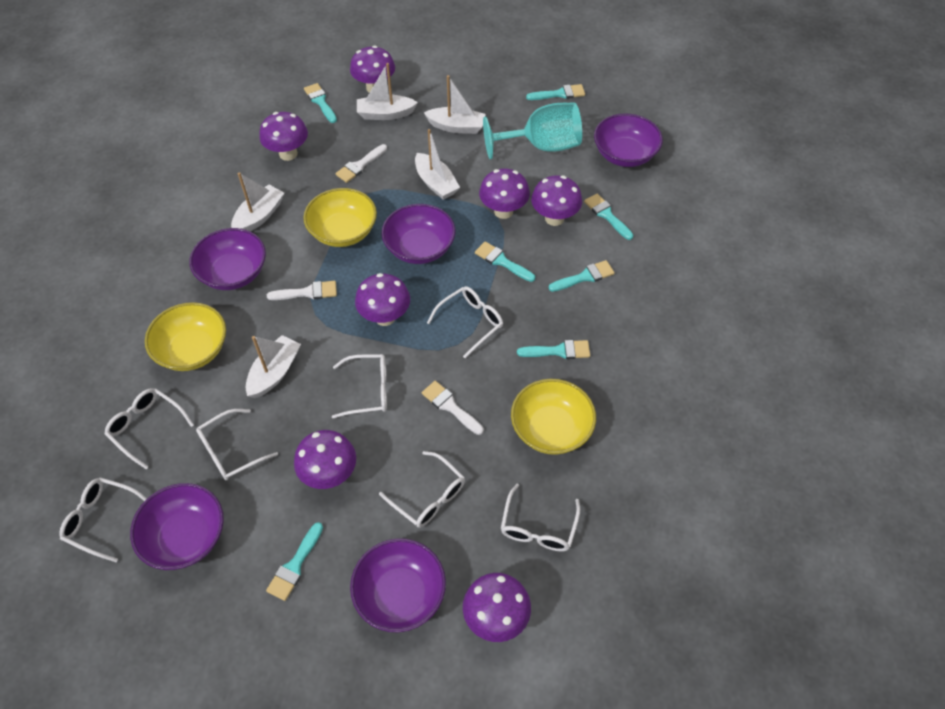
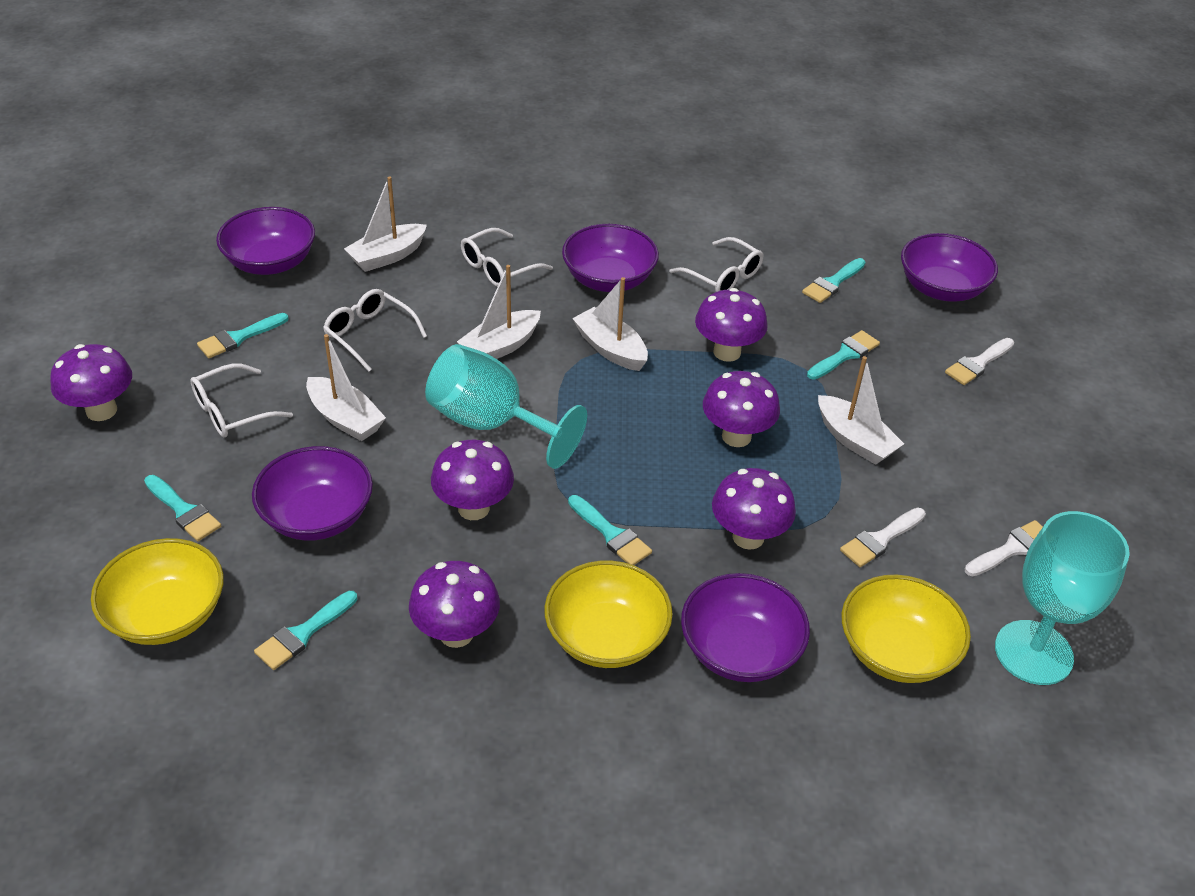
purple mushroom: [259,112,308,161] [294,430,356,489] [350,45,395,93] [355,273,410,326] [463,573,531,642] [479,169,530,219] [531,175,582,226] = 7 -> [50,344,132,421] [409,561,500,648] [431,440,514,520] [695,288,768,362] [703,371,780,447] [712,468,796,550] = 6
turquoise brush: [266,522,323,601] [304,83,337,123] [475,241,535,282] [517,340,590,359] [526,84,585,100] [548,260,615,292] [584,193,633,240] = 7 -> [144,475,221,541] [197,313,289,358] [254,591,357,670] [568,495,652,565] [802,258,866,303] [807,330,880,380] = 6
turquoise goblet: [483,103,582,159] = 1 -> [425,344,587,469] [995,511,1130,685] = 2
white glasses: [59,477,147,562] [104,388,194,469] [196,409,278,480] [332,354,387,418] [379,451,465,528] [427,286,503,358] [501,484,580,552] = 7 -> [190,363,293,437] [323,289,427,372] [461,228,553,287] [670,237,763,292] = 4

